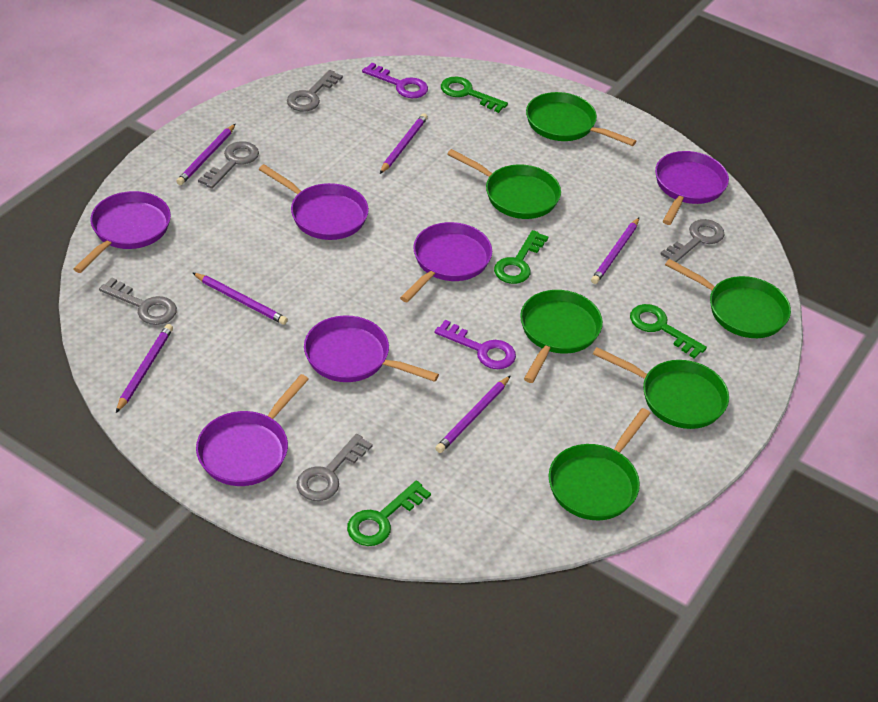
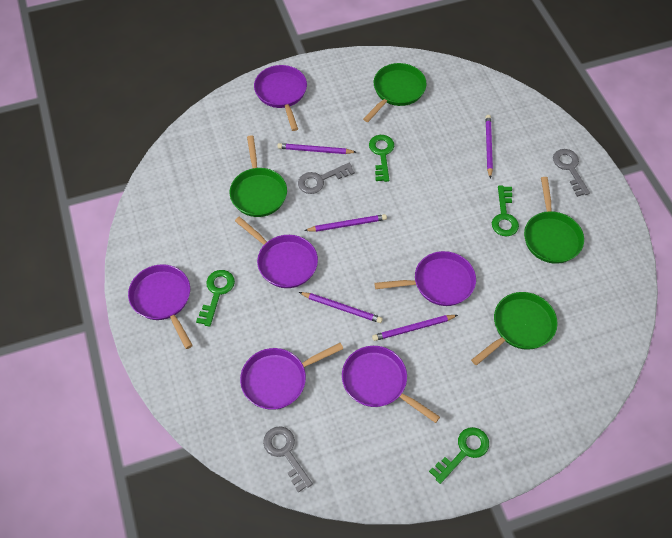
green pan: [447,149,561,219] [520,290,603,383] [526,92,636,146] [548,408,651,520] [593,347,729,429] [665,259,791,338] = 6 -> [230,135,287,217] [363,63,427,122] [471,292,558,365] [524,177,584,264] = 4
grey key: [99,278,177,325] [198,141,259,189] [287,70,343,111] [296,434,373,501] [660,219,725,262] = 5 -> [263,426,313,493] [298,163,355,194] [553,149,590,197] = 3
purple key: [362,63,428,98] [434,320,516,369] = 2 -> none = 0
purple pencil: [116,324,173,413] [176,124,236,185] [193,273,288,325] [380,113,428,174] [435,375,511,453] [591,218,639,284] = 6 -> [277,143,356,154] [299,292,383,323] [304,214,387,232] [372,315,458,341] [486,115,493,179] = 5

